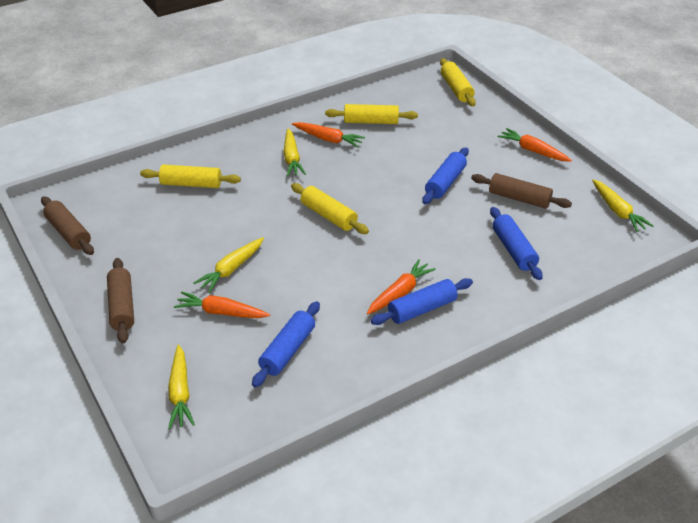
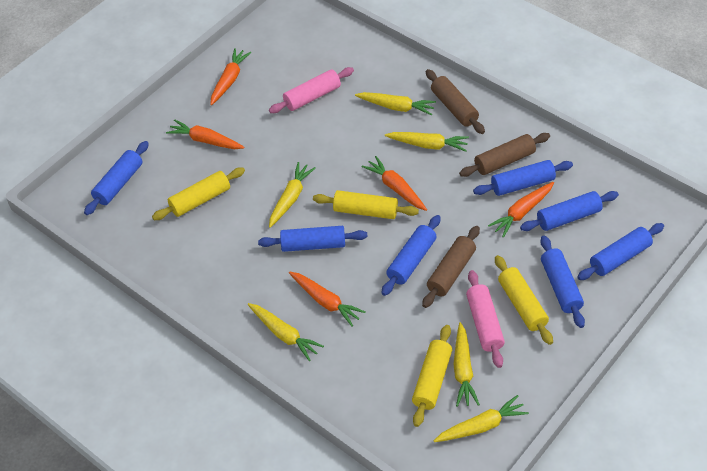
blue rolling pin: [252,301,320,387] [371,278,473,325] [422,147,469,204] [490,207,543,280] = 4 -> [84,141,149,215] [258,226,367,252] [381,215,441,296] [473,160,573,196] [520,191,619,231] [540,236,585,328] [578,223,664,280] = 7
orange carrot: [174,291,270,318] [292,122,365,147] [367,259,436,315] [498,128,572,162] = 4 -> [166,119,244,149] [210,48,251,105] [289,271,366,327] [362,156,427,211] [488,182,554,238] = 5
pink rolling pin: none = 0 -> [269,67,354,113] [466,270,505,368] = 2
yellow carrot: [168,344,195,429] [193,237,264,293] [283,129,306,177] [592,179,653,232] = 4 -> [247,303,324,361] [269,162,316,228] [355,92,436,116] [385,132,469,152] [434,395,529,442] [454,322,480,407] = 6

